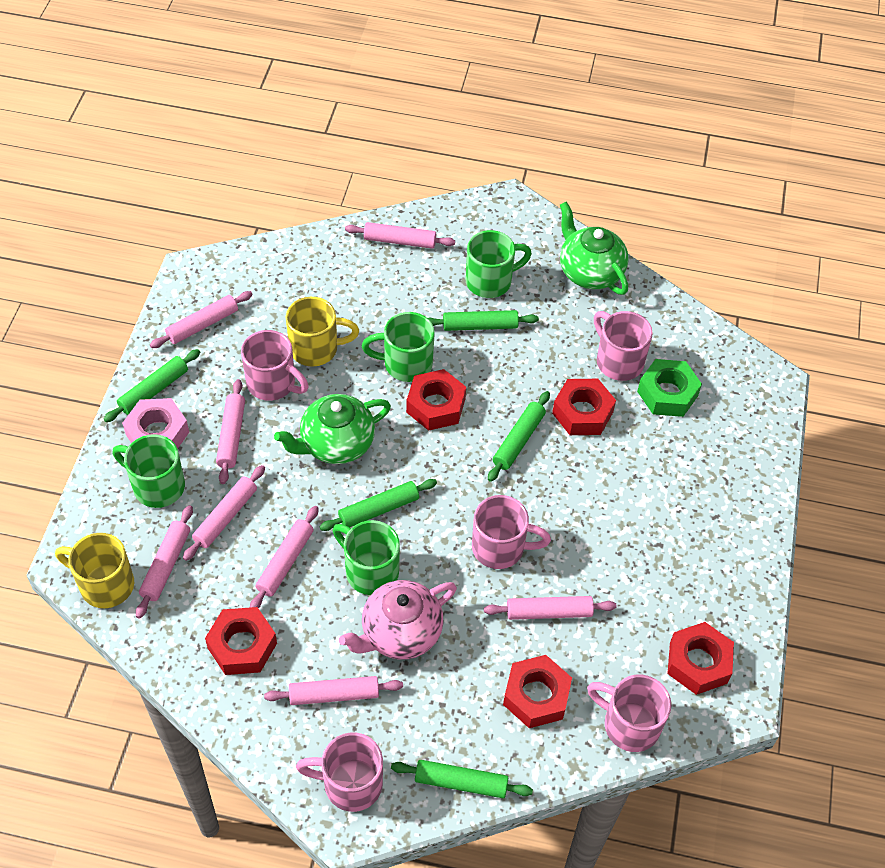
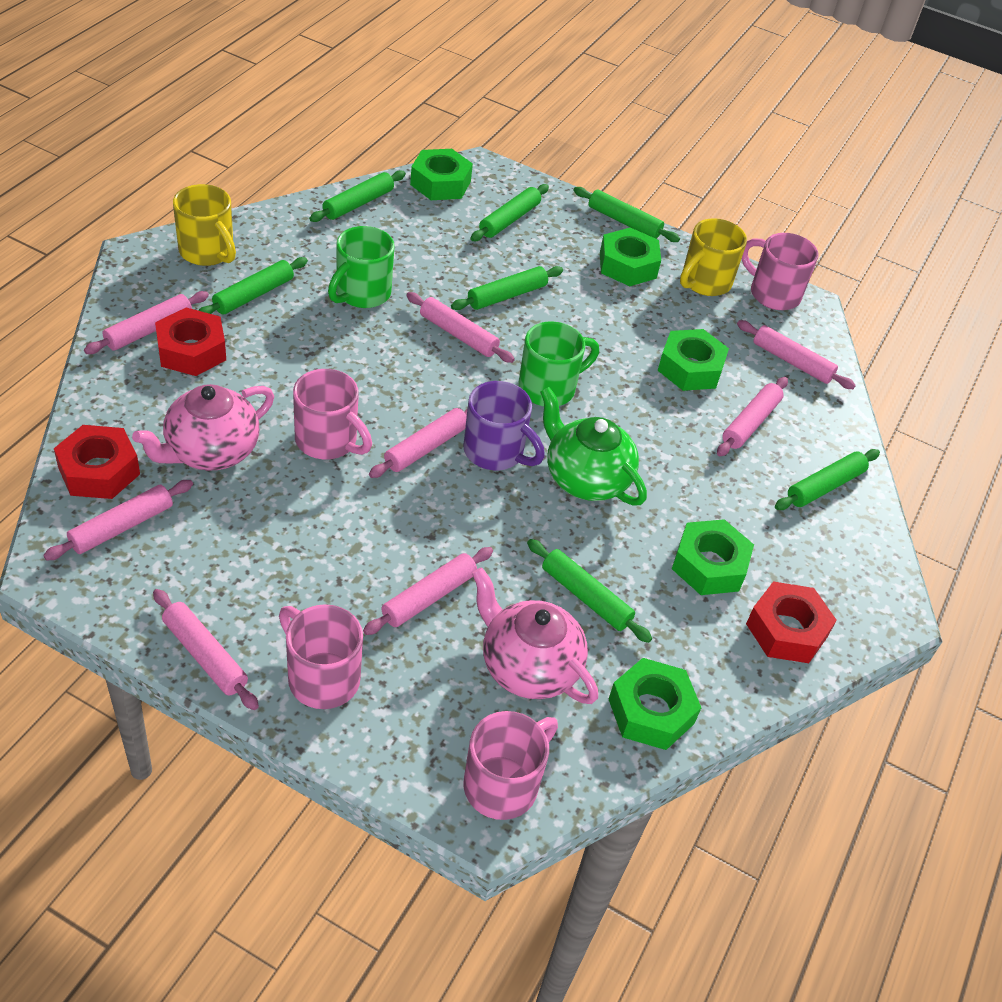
green mug: [113,434,185,508] [333,520,400,595] [362,312,435,382] [466,230,532,298] = 4 -> [328,226,394,308] [518,321,599,406] = 2
green nut: [637,359,702,417] = 1 -> [410,149,473,200] [600,227,661,286] [609,658,701,750] [658,329,729,391] [672,519,754,595] = 5
green rolling pin: [104,349,200,422] [319,479,437,531] [391,760,533,798] [428,310,539,331] [488,391,550,482] = 5 -> [198,257,308,315] [309,170,406,222] [451,266,563,310] [471,184,549,241] [527,539,652,643] [574,187,680,242] [775,449,880,510] = 7
green teapot: [274,394,391,464] [560,201,629,295] = 2 -> [540,387,647,506] = 1
pink mug: [241,330,309,401] [296,732,383,812] [472,495,551,569] [587,675,671,752] [594,311,653,381] = 5 -> [279,604,363,709] [293,369,372,459] [463,711,558,820] [742,233,818,310] = 4
pink nut: [122,398,189,449] = 1 -> none = 0
pink teapot: [339,580,457,660] = 1 -> [132,384,274,471] [472,567,598,704] = 2
purple mug: none = 0 -> [463,381,545,470] = 1
red nut: [205,607,277,675] [406,369,466,431] [503,655,572,728] [552,379,616,435] [667,622,734,695] = 5 -> [54,425,140,499] [155,307,226,376] [746,581,837,663] = 3

